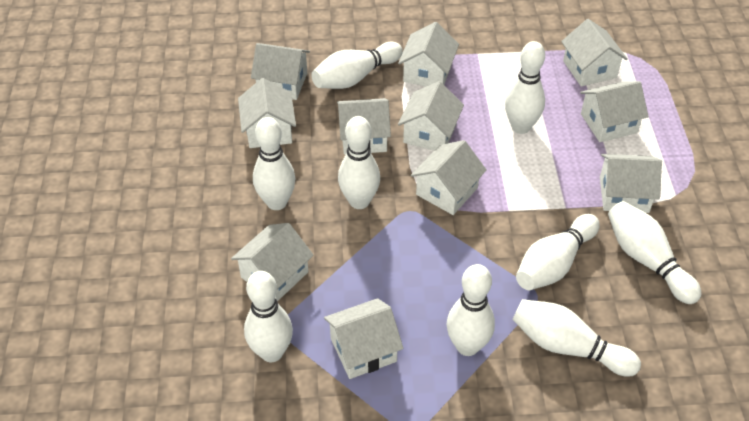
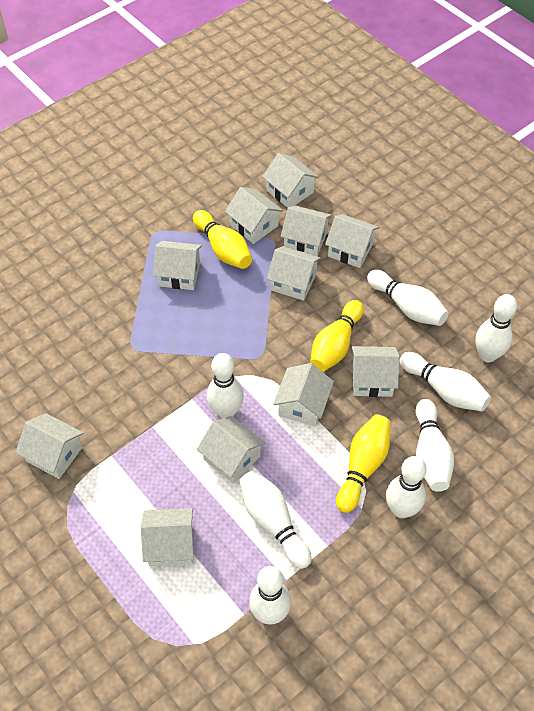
white bowling pin: [244,271,293,362] [253,117,295,210] [311,42,403,89] [338,116,380,209] [447,264,495,356] [505,41,545,134] [512,299,641,376] [516,214,600,290] [608,201,701,304] = 9 -> [207,353,244,419] [239,470,312,569] [249,566,291,624] [367,270,449,326] [386,456,427,518] [400,352,491,412] [416,399,454,492] [476,294,517,363] = 8
yellow bowling pin: none = 0 -> [193,210,252,269] [310,300,364,372] [336,414,390,513] = 3

